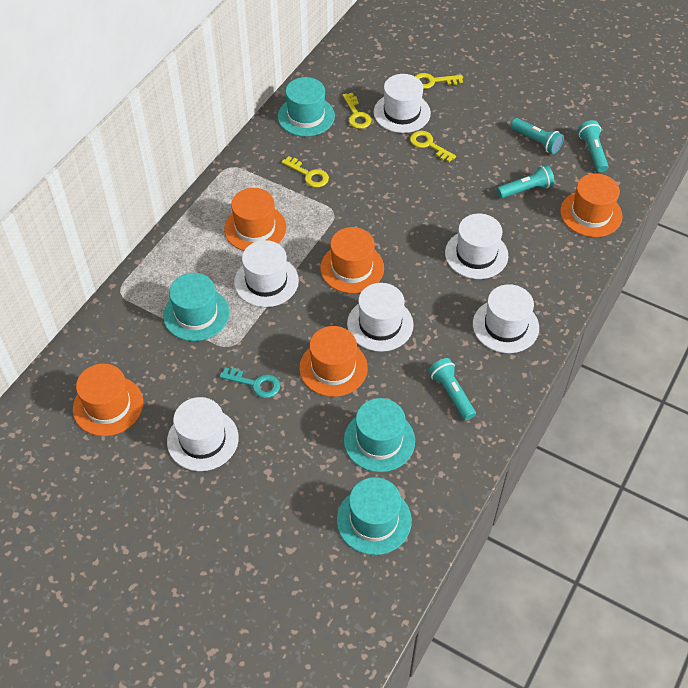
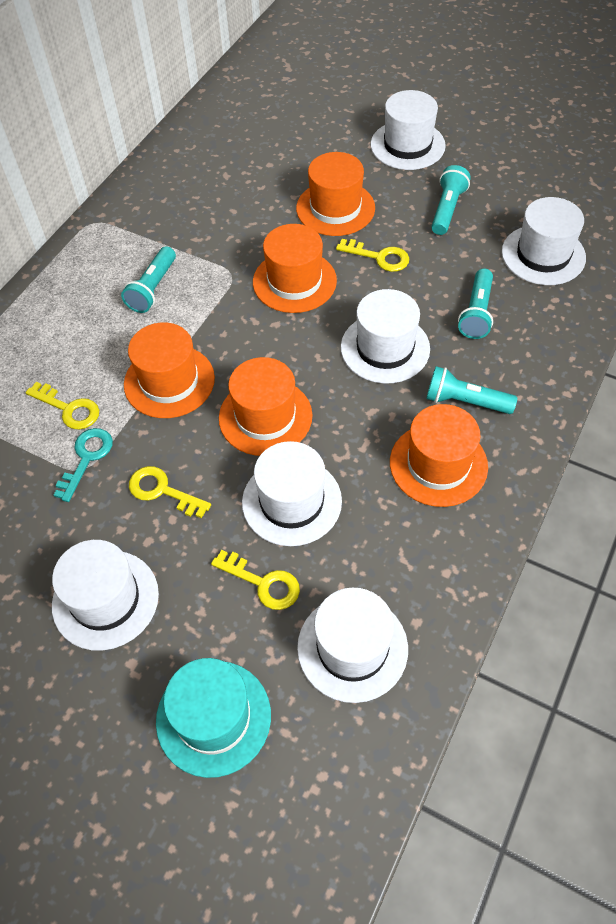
turquoise hat: [163,273,229,341] [278,77,335,137] [337,477,412,555] [344,398,415,472] = 4 -> [156,658,271,778] = 1

